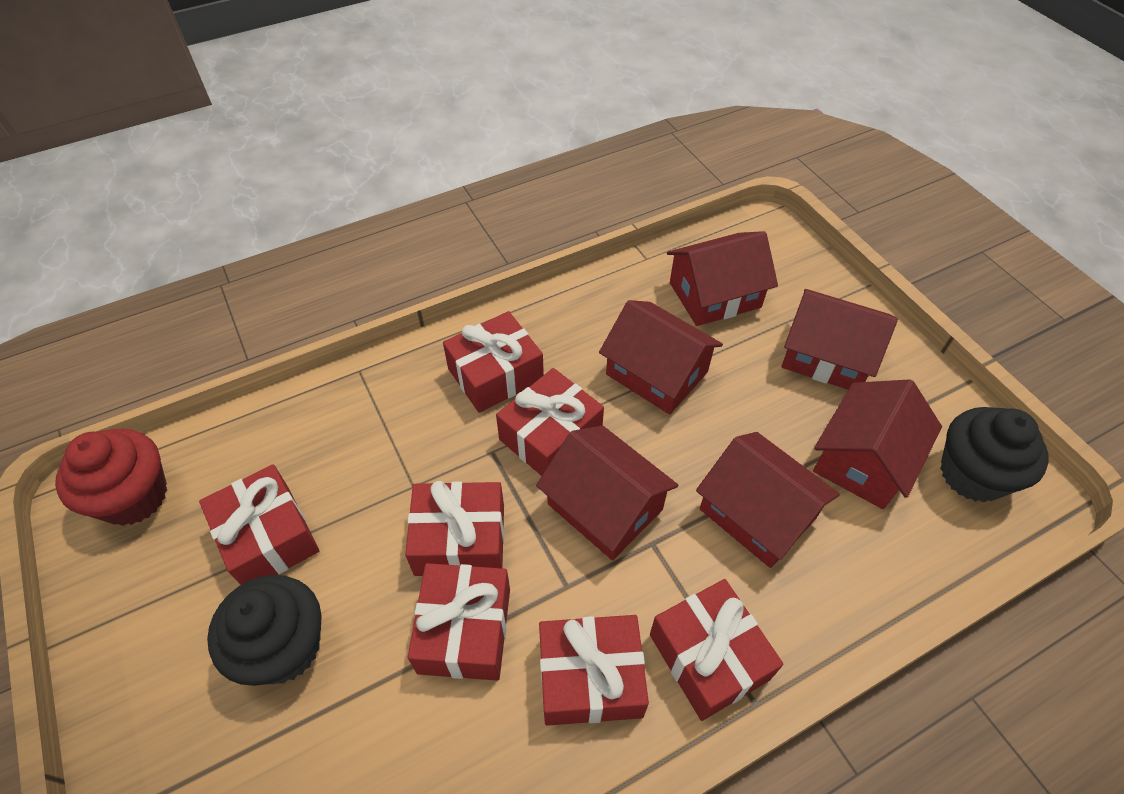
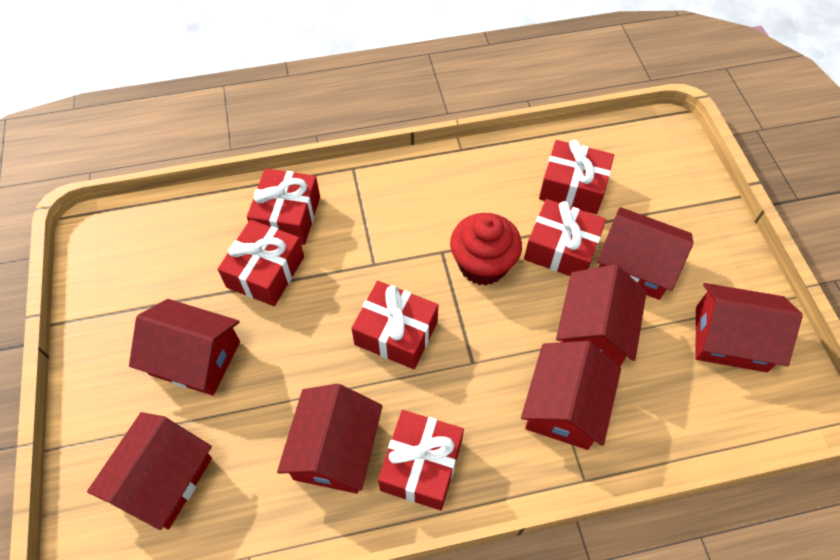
black cupcake: [207,575,322,686] [940,407,1049,502] = 2 -> none = 0
red gift: [199,464,319,585] [405,481,504,576] [408,563,510,681] [443,311,544,413] [496,368,604,476] [539,615,649,726] [650,579,783,721] = 7 -> [218,219,304,306] [247,168,320,245] [351,281,438,369] [378,410,464,510] [524,199,606,276] [539,140,614,214] = 6
red house: [536,425,678,560] [599,300,723,415] [667,231,778,326] [696,432,840,568] [782,289,898,390] [813,379,942,509] = 6 -> [87,412,212,530] [129,299,240,396] [277,384,382,494] [521,341,621,450] [556,264,647,367] [597,207,693,300] [695,283,803,372] = 7

